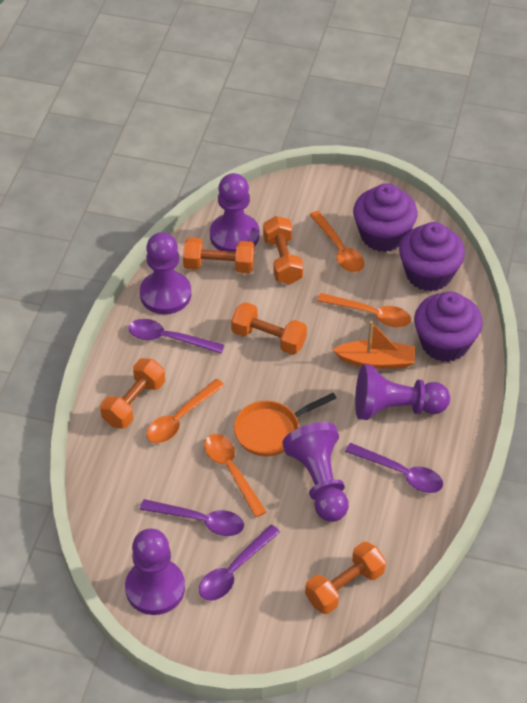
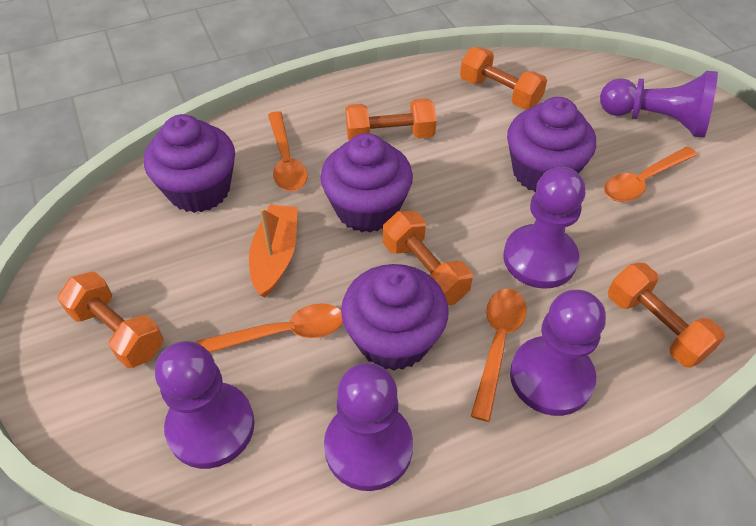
orange pan: [234,393,337,456] = 1 -> none = 0
purple cupcake: [353,183,417,252] [399,222,465,291] [414,291,483,362] = 3 -> [144,114,235,213] [320,133,413,233] [341,264,449,371] [507,97,596,193] = 4
purple spoon: [128,319,224,354] [140,499,244,536] [199,525,280,601] [345,443,443,493] = 4 -> none = 0

